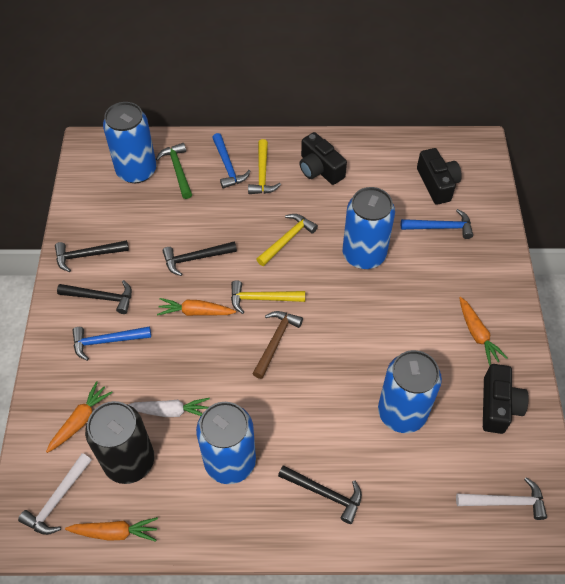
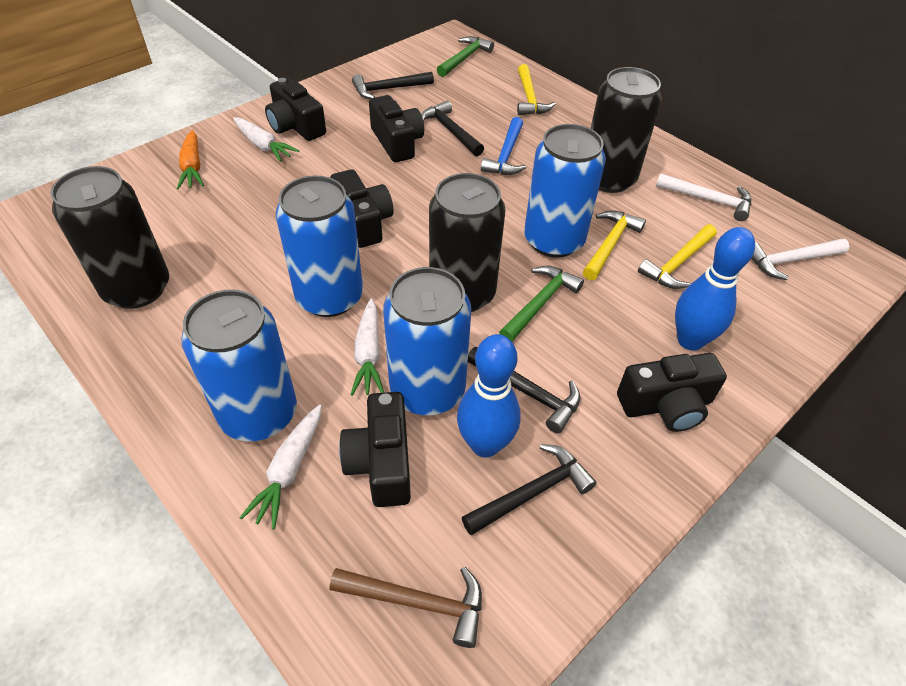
black camera: [299,132,347,185] [417,148,462,205] [483,364,529,434] = 3 -> [265,78,326,141] [330,169,393,248] [339,392,411,507] [369,95,424,162] [617,353,727,432] = 5
black can: [85,401,154,484] = 1 -> [50,166,169,309] [429,173,506,312] [590,67,662,193] = 3
blue bowling pin: none = 0 -> [457,334,521,458] [675,227,755,351] = 2
blue hammer: [72,326,151,361] [212,133,251,189] [401,209,473,239] = 3 -> [481,117,526,175] = 1
green hammer: [156,143,192,199] = 1 -> [437,36,494,77] [499,266,584,342] = 2
orange carrot: [46,381,113,453] [65,517,158,542] [157,298,236,316] [459,297,507,365] = 4 -> [177,130,204,189] = 1
white carrot: [128,398,210,417] = 1 -> [233,117,299,162] [239,405,321,530] [350,299,384,396] = 3

